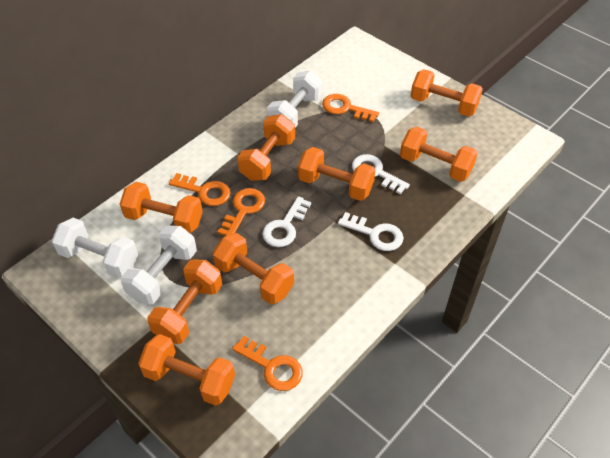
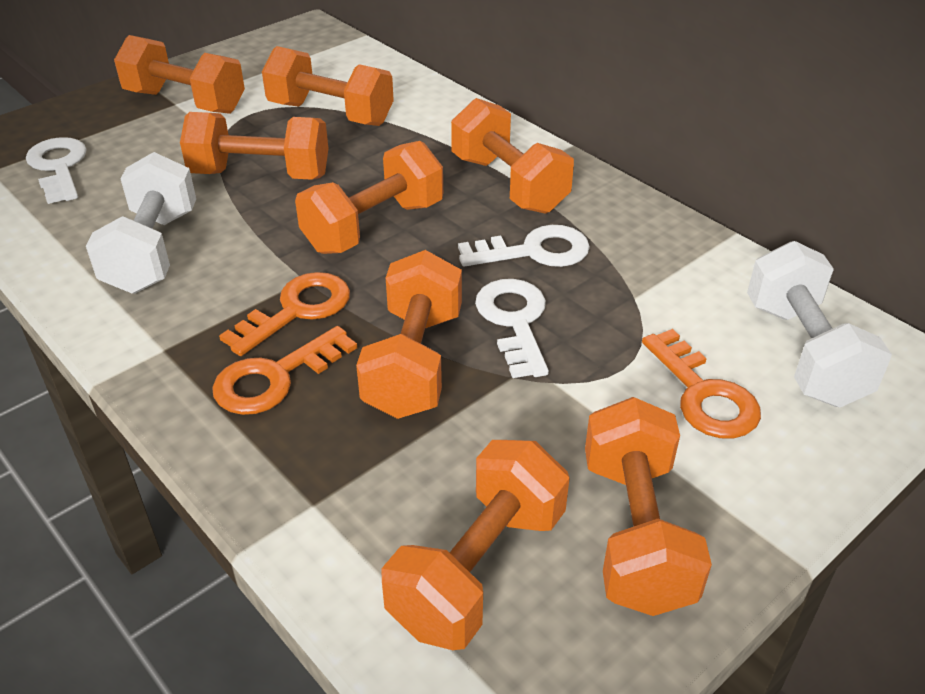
orange key: [169,173,231,206] [218,188,265,237] [232,336,303,391] [322,94,379,122] = 4 -> [212,326,357,415] [219,272,350,356] [642,329,761,439] = 3
white dumbbell: [52,218,138,278] [121,225,197,305] [267,71,323,127] = 3 -> [86,152,196,294] [747,241,892,407] = 2

